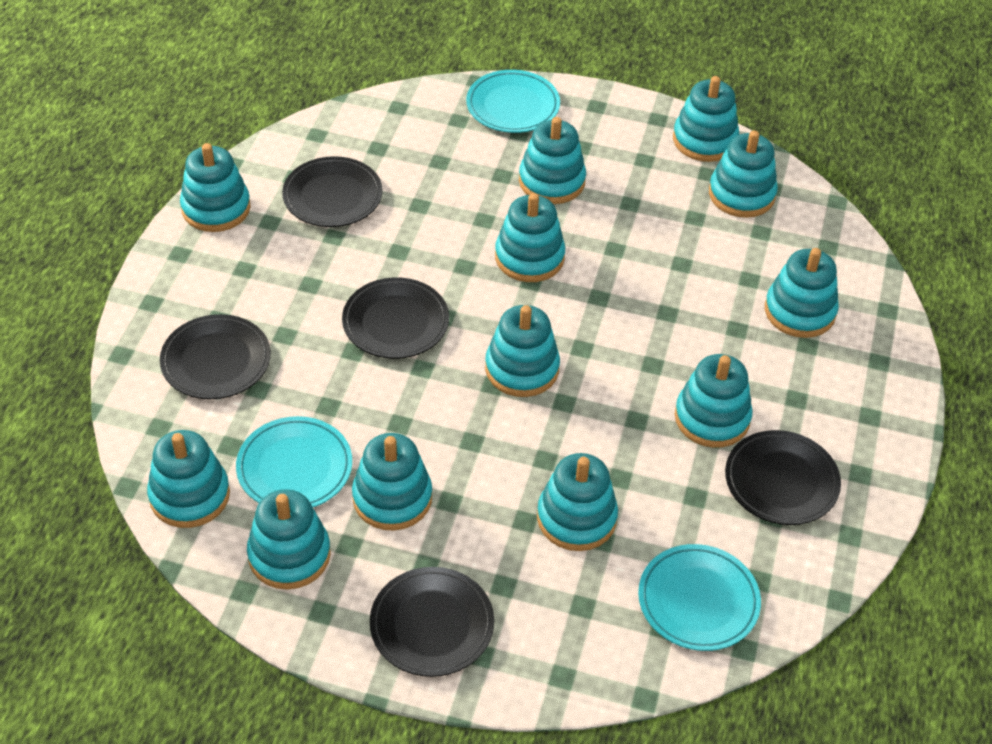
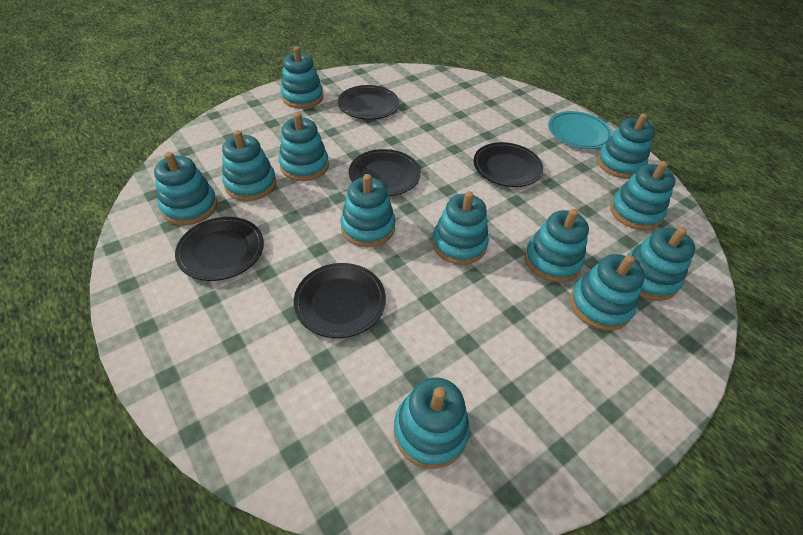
turquoise plate: [236,416,352,507] [466,70,560,133] [638,544,761,651] = 3 -> [548,111,613,149] = 1

